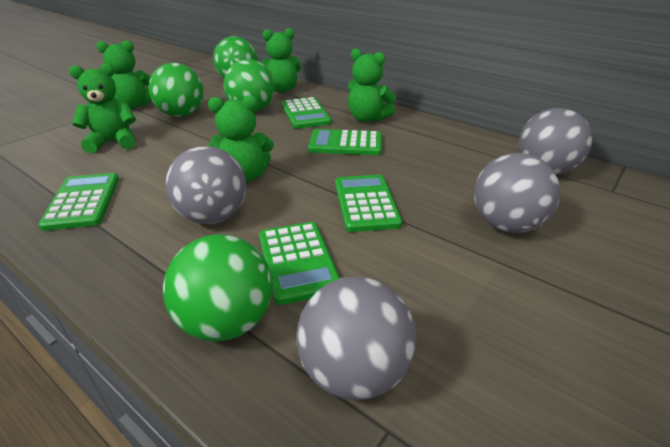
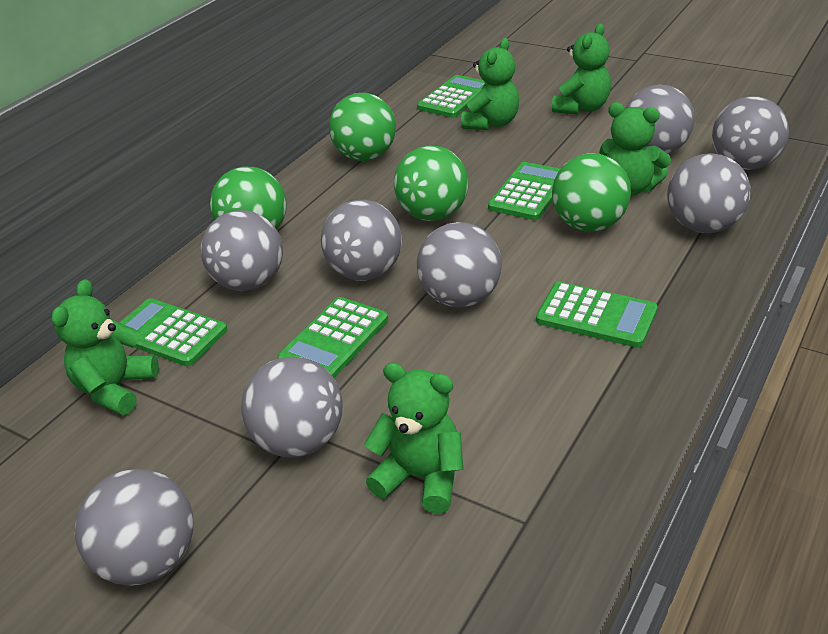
grey ball: [165,146,246,224] [296,276,416,400] [474,153,561,233] [519,108,592,175] = 4 -> [75,469,193,586] [201,210,283,291] [241,357,343,457] [321,200,402,281] [417,222,502,307] [625,85,695,154] [667,153,751,233] [712,96,789,170] = 8

